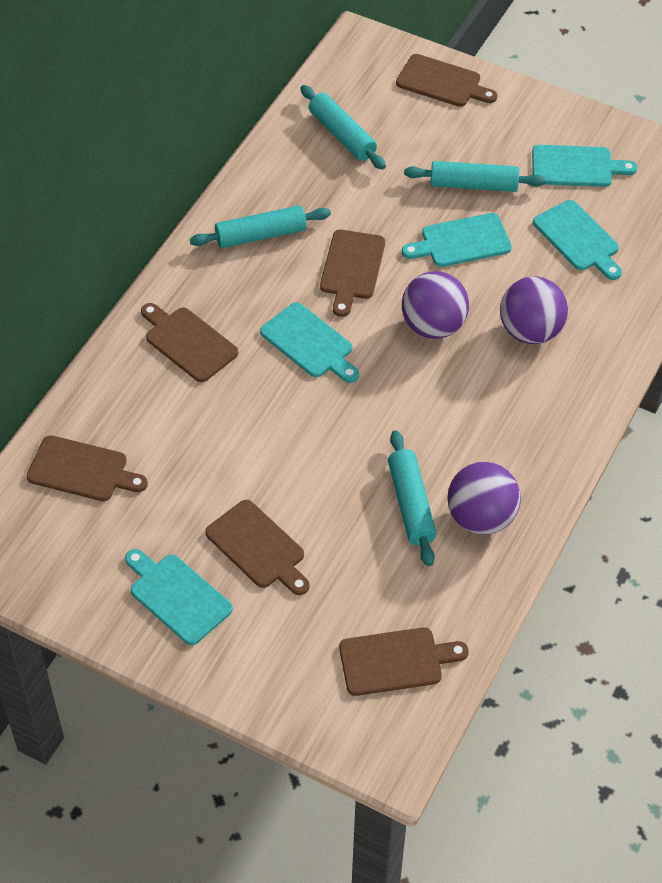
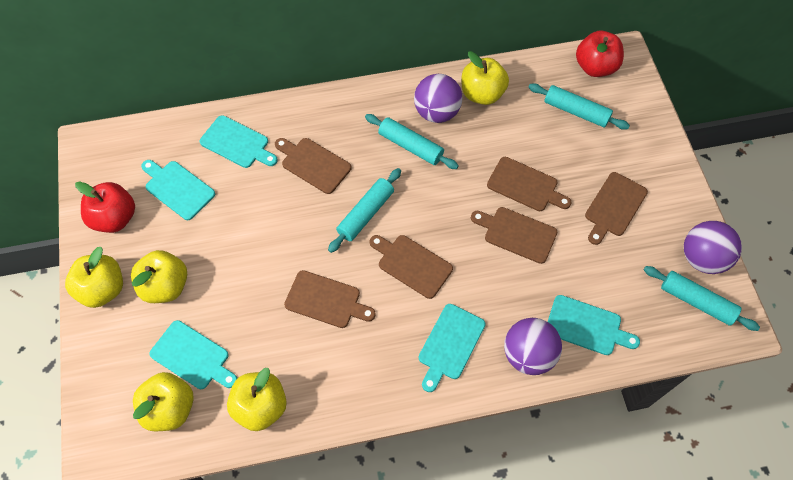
red apple: none = 0 -> [75,181,135,233] [576,31,624,77] = 2
yellow apple: none = 0 -> [65,247,123,308] [131,250,187,303] [133,372,194,431] [227,368,287,431] [462,51,509,105] = 5

